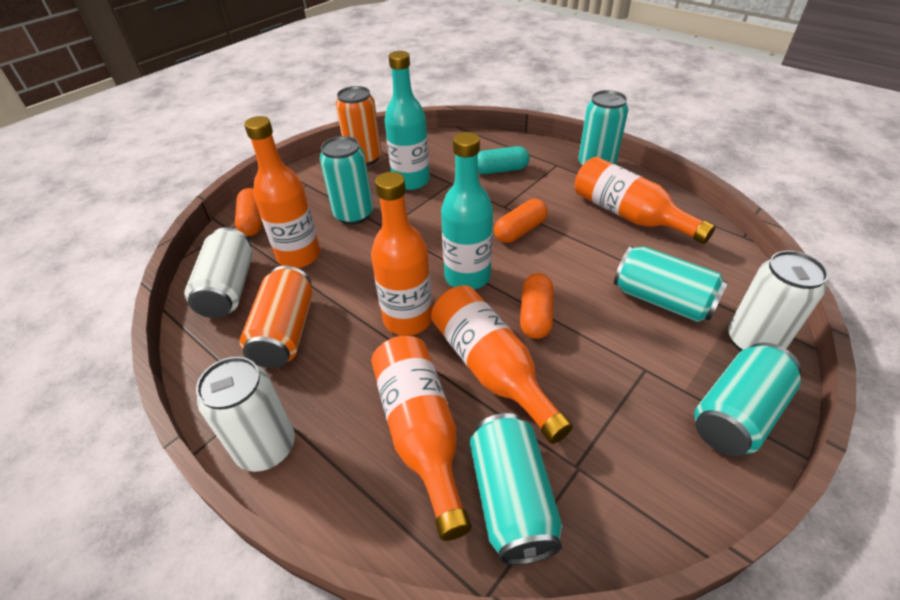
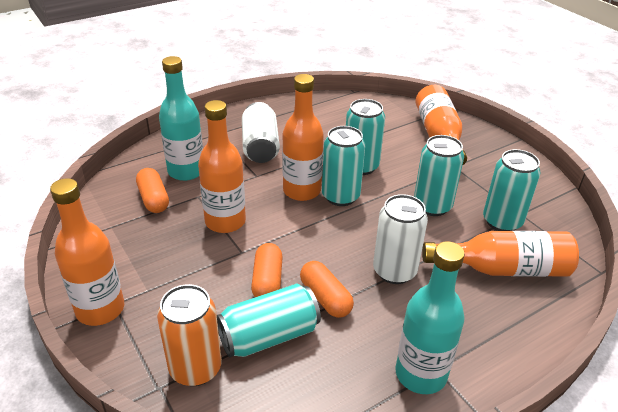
orange can: [239,266,313,368] [336,86,382,166] = 2 -> [157,284,222,386] = 1
turquoise capsule: [478,146,530,174] = 1 -> none = 0
white can: [184,227,253,318] [196,357,295,472] [728,251,829,351] = 3 -> [242,102,280,163] [373,194,428,284] = 2

